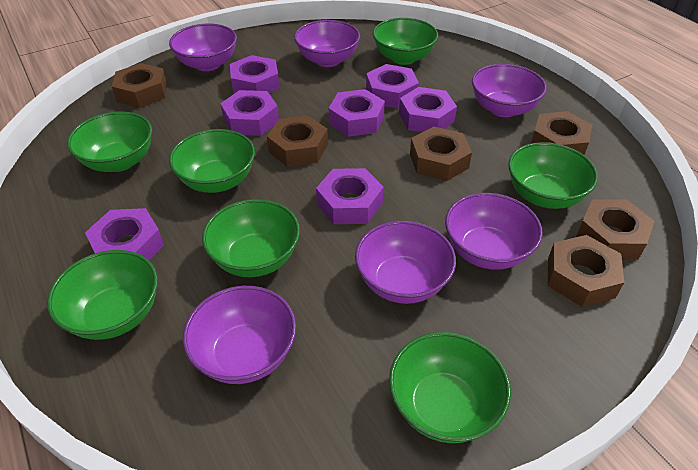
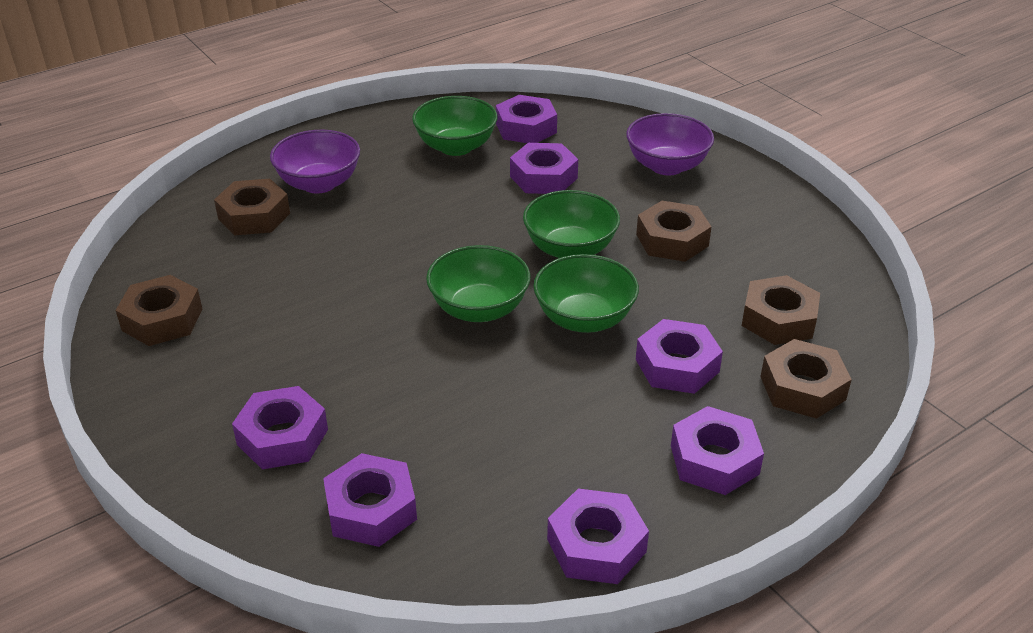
brown nut: [112,63,167,108] [267,116,328,167] [410,127,472,181] [531,111,592,155] [548,235,624,307] [576,199,654,260] = 6 -> [115,275,202,346] [214,179,290,235] [636,201,712,262] [742,275,820,345] [760,339,852,419] = 5
green bowl: [47,250,158,340] [67,112,152,172] [169,129,255,193] [202,199,300,277] [373,18,438,65] [389,332,511,443] [508,142,598,209] = 7 -> [412,96,498,156] [426,245,531,322] [523,190,620,258] [533,254,639,333] = 4
purple bowl: [169,24,237,71] [183,286,296,384] [294,20,360,67] [355,221,456,304] [445,193,543,270] [472,64,547,117] = 6 -> [270,130,360,193] [626,113,714,175] = 2

